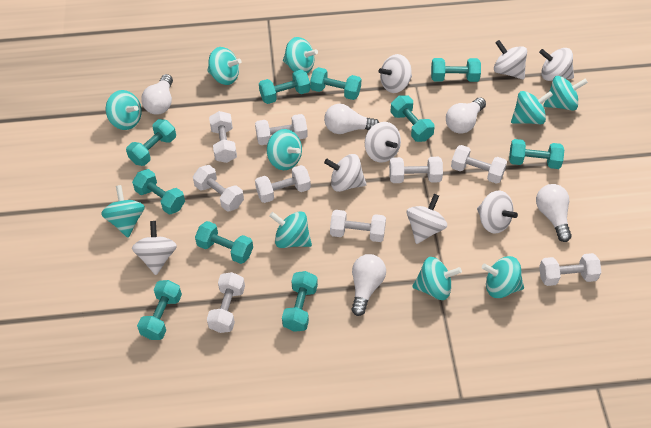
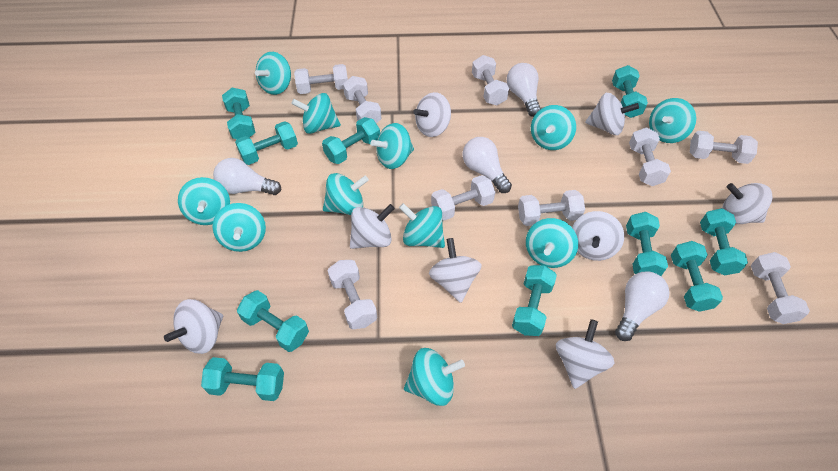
turquoise spinning top: [101,185,145,237] [106,90,142,130] [207,47,241,85] [267,129,302,170] [269,211,312,248] [283,37,318,74] [412,257,462,300] [482,256,524,298] [511,91,553,124] [543,76,588,111] = 10 -> [178,177,230,225] [212,203,266,252] [255,52,291,95] [291,93,341,134] [323,173,369,215] [371,123,414,169] [399,203,445,248] [404,348,465,406] [526,218,578,268] [531,105,576,150] [649,98,696,143] = 11
white light bulb: [141,74,173,114] [324,104,379,134] [351,254,386,316] [446,97,486,134] [536,184,572,242] = 5 -> [213,158,281,195] [463,137,512,193] [507,63,541,117] [615,271,670,341] = 4

